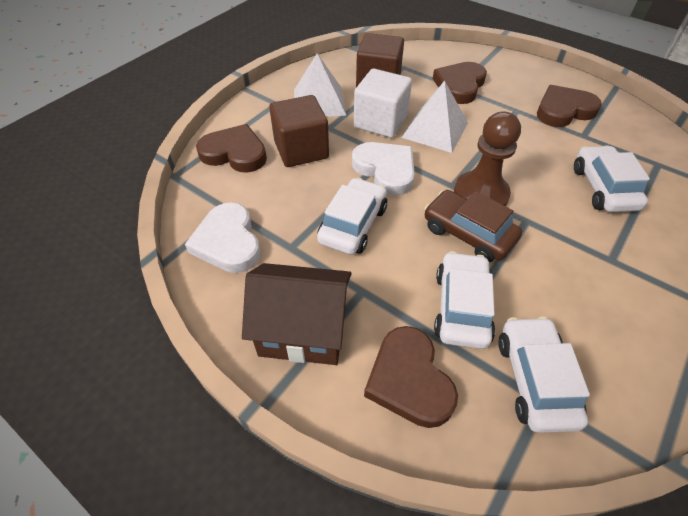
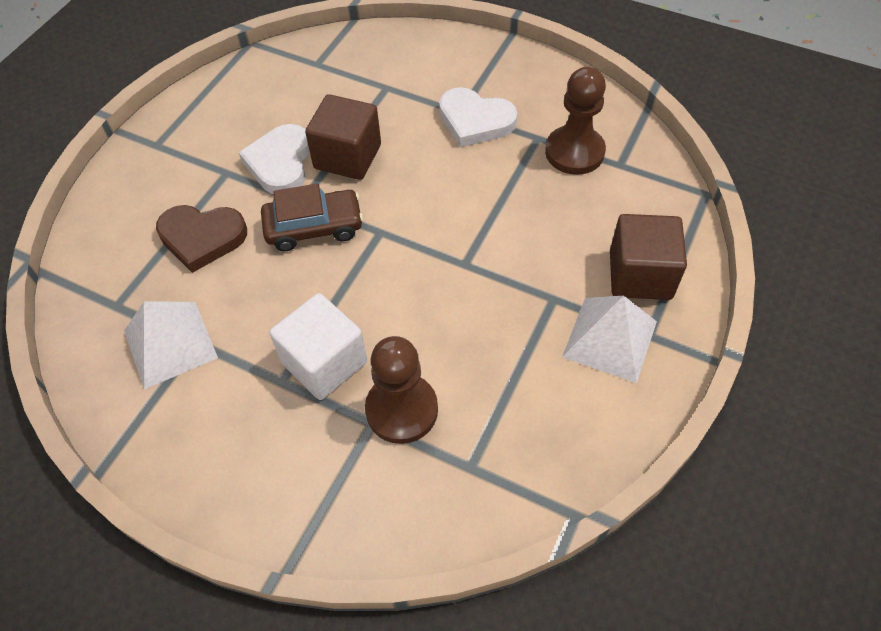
brown heart: [196,124,267,173] [364,326,458,428] [433,62,487,104] [537,85,602,127] = 4 -> [156,205,247,273] = 1
brown house: [242,263,352,365] = 1 -> none = 0
brown pawn: [454,111,521,206] = 1 -> [365,336,438,444] [545,67,606,175] = 2
white car: [317,178,387,255] [434,251,495,349] [498,316,590,433] [574,145,650,212] = 4 -> none = 0

